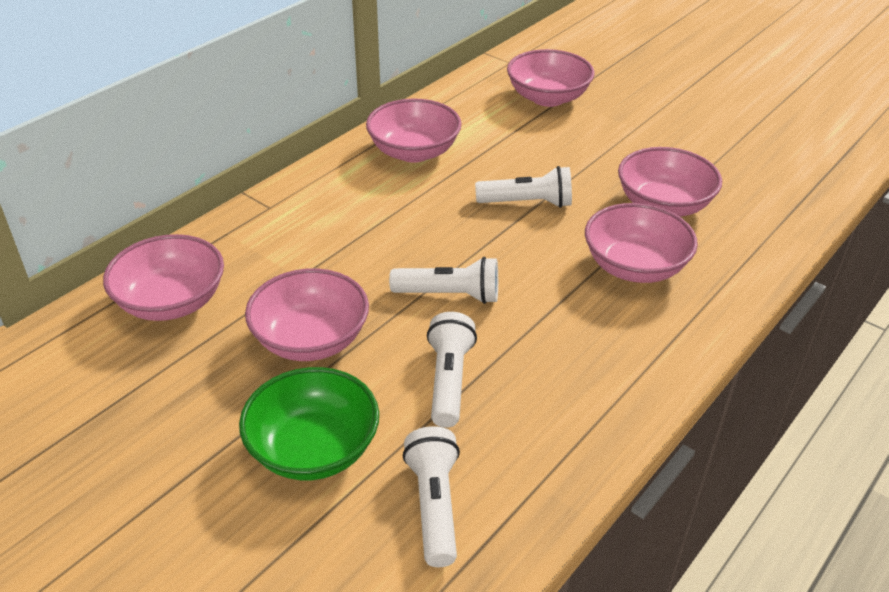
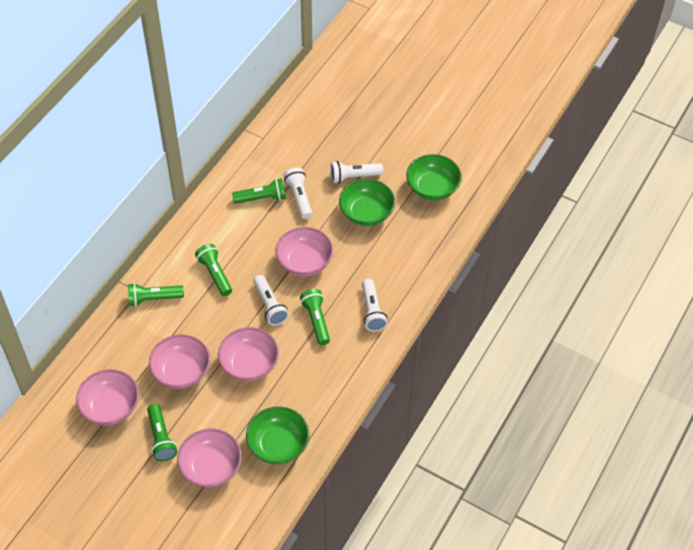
green bowl: [239,367,379,480] = 1 -> [246,406,310,464] [339,179,395,226] [406,154,462,200] = 3
green flashlight: none = 0 -> [128,283,184,307] [147,404,177,461] [195,244,232,296] [232,178,286,204] [300,289,330,345] = 5
pink bowl: [103,234,224,321] [245,268,369,361] [366,98,462,163] [507,49,594,107] [585,203,698,283] [618,147,722,217] = 6 -> [76,369,139,426] [149,334,210,389] [177,429,242,487] [218,327,279,381] [275,227,333,276] = 5

